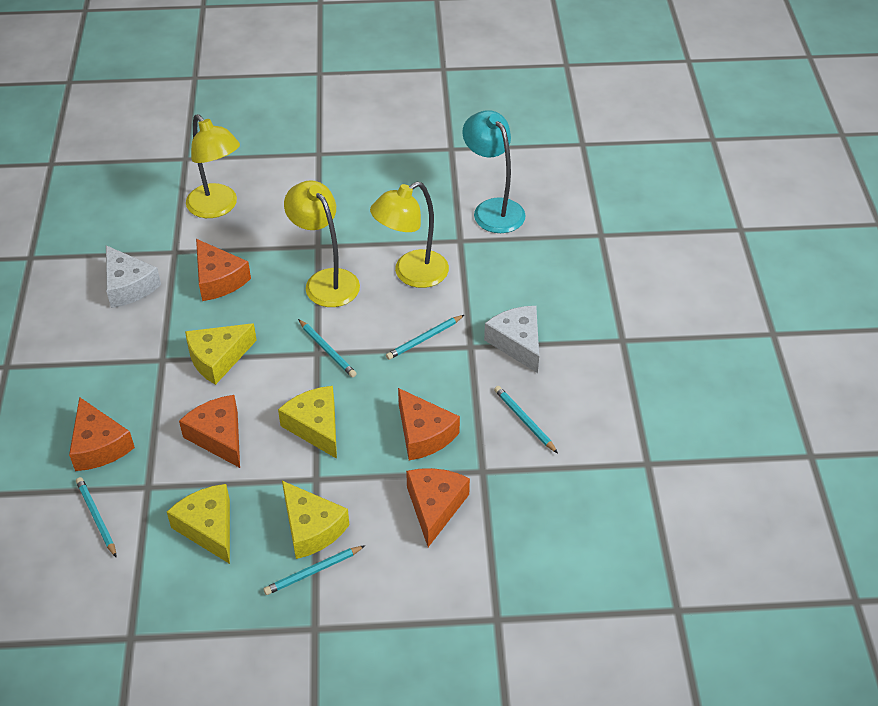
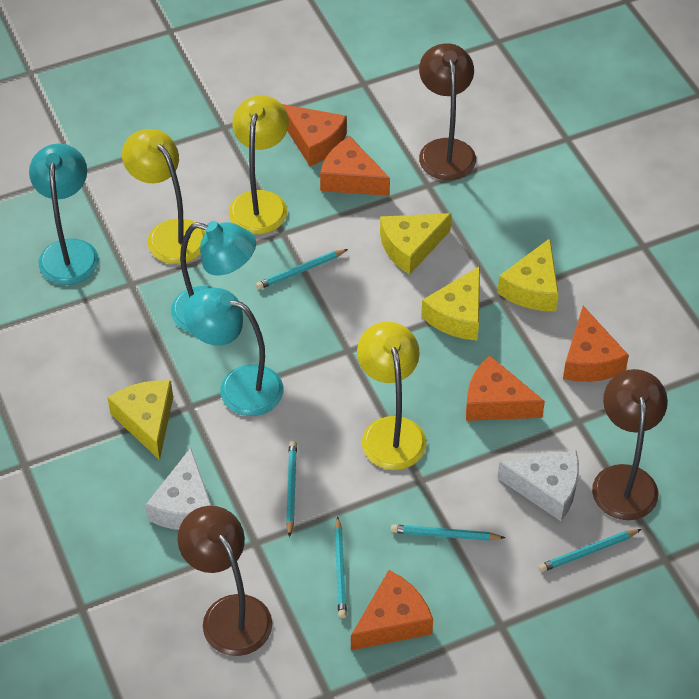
brown lamp: none = 0 -> [178,506,272,656] [419,43,476,180] [592,369,668,520] = 3
turquoise lamp: [462,110,525,233] = 1 -> [29,144,99,285] [171,221,256,333] [184,288,283,416] = 3

